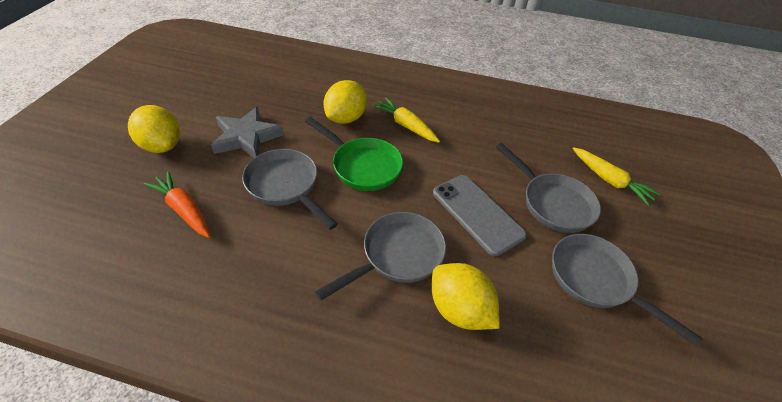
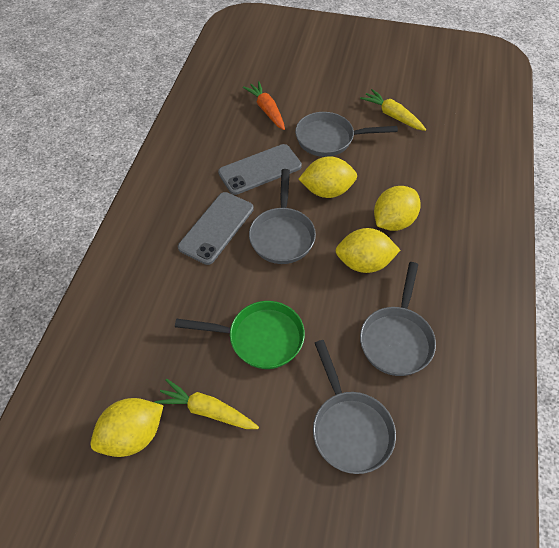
grey phone: [433,175,527,256] = 1 -> [178,192,254,265] [218,144,302,195] = 2
grey star: [211,107,284,158] = 1 -> none = 0
yellow lemon: [128,105,180,153] [324,80,367,124] [432,263,500,330] = 3 -> [90,398,164,457] [299,156,357,198] [335,228,400,273] [374,186,420,231] = 4

